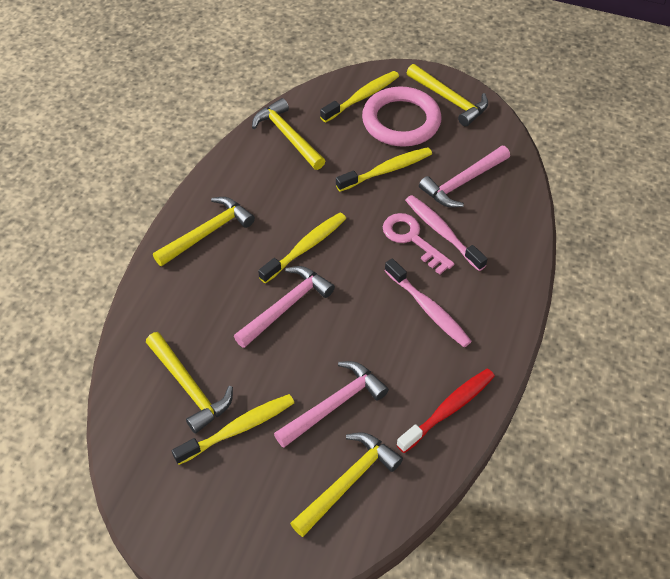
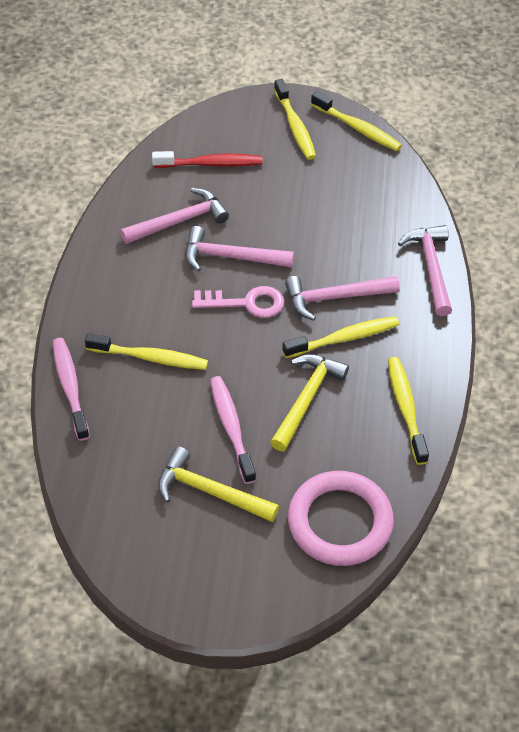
pink hammer: [234,266,335,348] [274,361,389,448] [419,146,510,208] = 3 -> [121,188,229,244] [185,226,294,271] [285,276,400,321] [398,225,452,316] = 4
yellow hammer: [146,332,233,434] [153,197,255,266] [252,98,325,170] [290,432,403,537] [407,64,488,127] = 5 -> [158,447,279,522] [270,354,349,451] = 2
yellow toothbrush: [172,394,294,465] [258,213,347,284] [320,71,399,122] [336,147,432,192] = 4 -> [85,333,208,370] [274,79,316,160] [282,316,399,358] [311,91,402,151] [388,357,429,465] = 5

